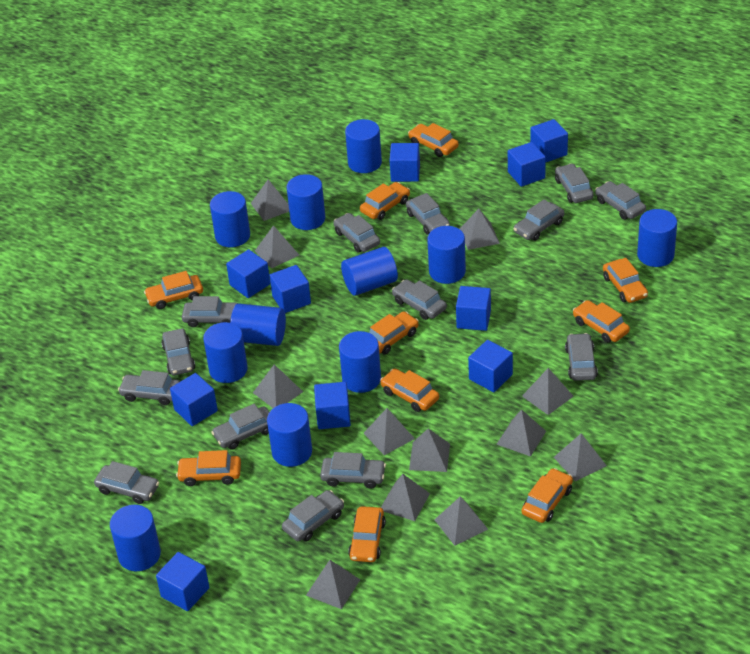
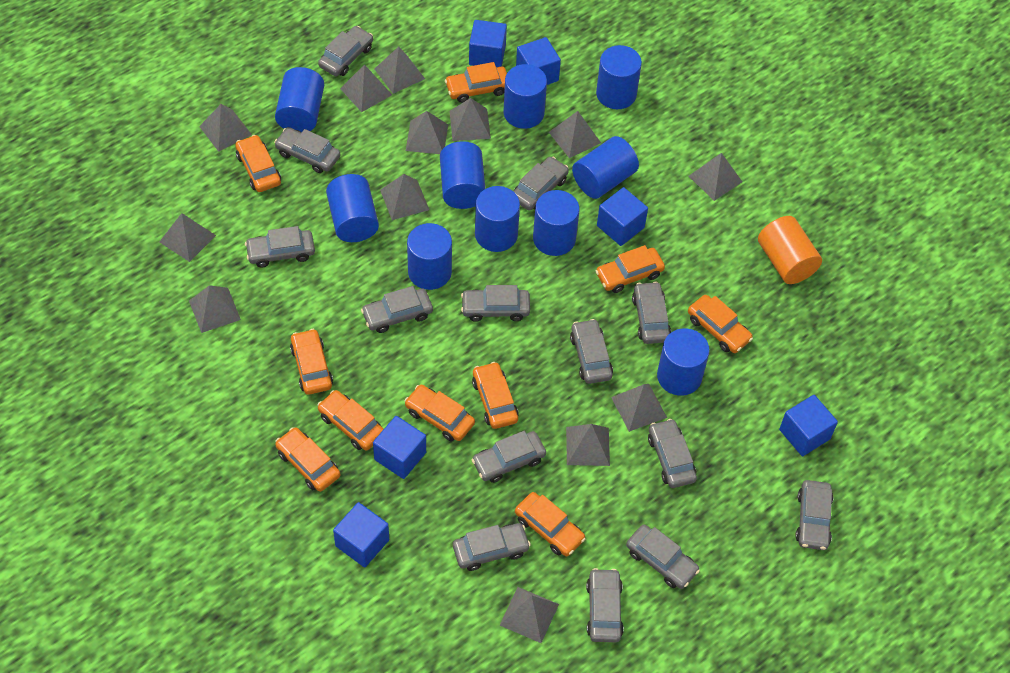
blue cube: [156,552,209,611] [170,373,218,426] [226,249,270,298] [270,265,311,313] [314,382,351,429] [390,143,420,182] [456,286,491,331] [468,340,513,392] [508,142,546,187] [530,119,568,162] = 10 -> [333,502,389,567] [373,416,426,479] [469,20,507,67] [516,37,561,85] [597,187,648,246] [779,395,838,456] = 6
blue cylinder: [110,505,161,571] [203,322,248,383] [210,191,250,247] [230,303,286,346] [267,403,312,467] [286,174,325,230] [339,331,381,393] [341,247,398,296] [345,119,382,173] [427,226,466,284] [637,209,677,267] = 11 -> [275,67,324,132] [326,174,379,242] [407,223,452,290] [440,141,485,209] [475,186,520,252] [504,64,547,129] [533,190,579,256] [572,136,639,199] [596,45,642,109] [657,328,710,396] = 10
grey pyramid: [251,179,289,221] [253,364,303,408] [255,225,299,268] [306,560,361,609] [364,408,415,455] [381,474,430,521] [409,429,450,472] [434,496,488,546] [460,209,500,250] [497,409,546,457] [522,368,574,415] [554,433,607,481] = 12 -> [160,213,216,262] [189,285,241,333] [199,104,252,152] [340,64,392,112] [375,47,425,94] [380,174,429,220] [406,111,448,154] [449,98,491,141] [500,587,559,643] [549,111,601,158] [566,424,610,466] [611,384,667,432] [689,153,742,201] = 13
orange cylinder: none = 0 -> [758,216,822,284] = 1

